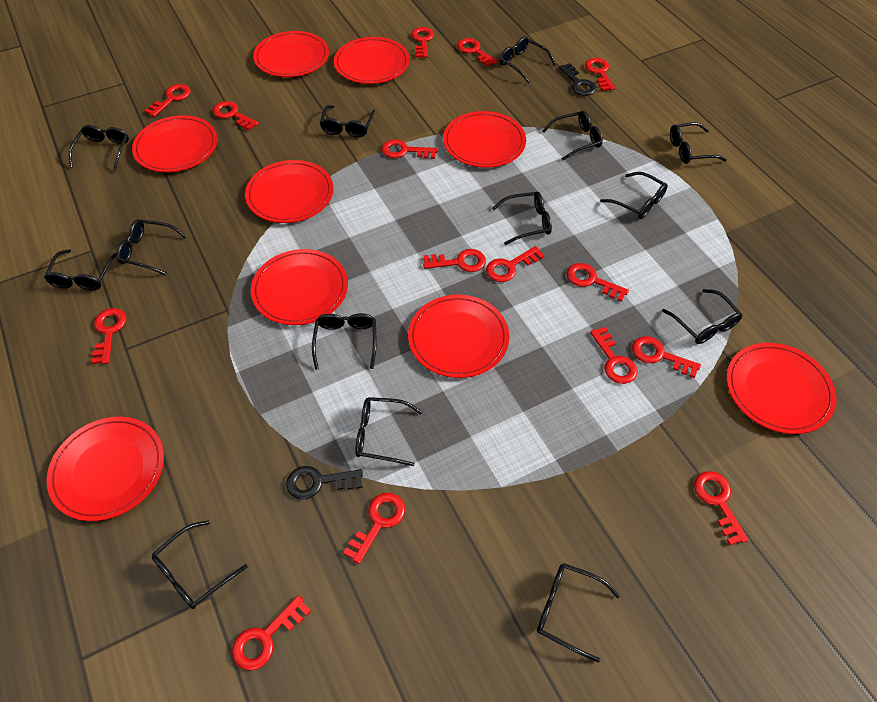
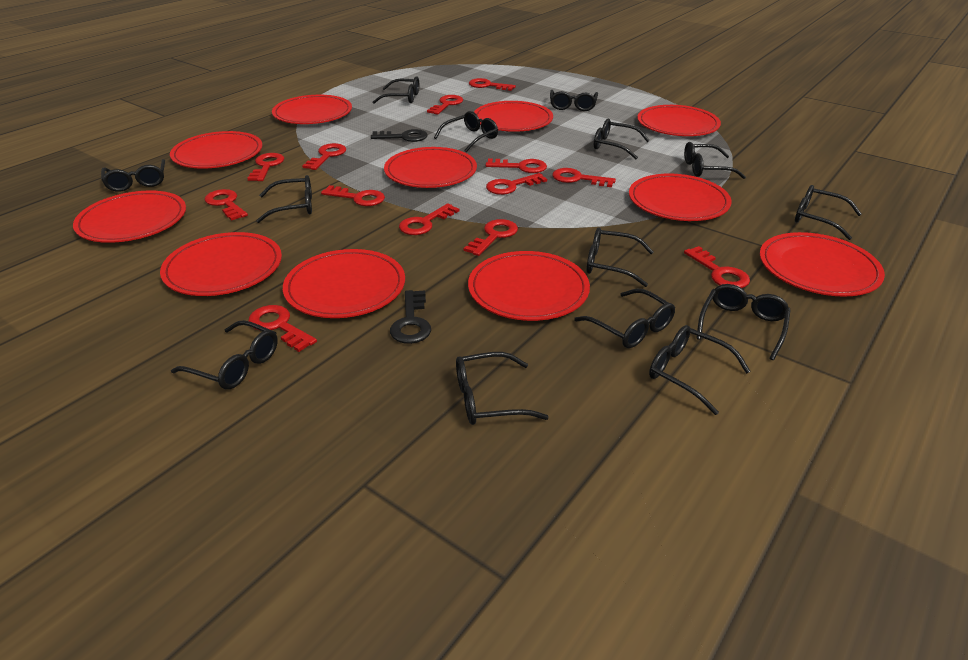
red key: [91,308,126,364] [144,84,190,117] [213,101,259,130] [232,595,311,671] [343,493,405,564] [382,139,438,159] [411,27,434,58] [423,249,486,272] [457,38,498,67] [486,246,544,282] [567,263,629,302] [585,58,615,91] [590,327,638,384] [632,336,701,378] [694,471,749,545] = 15 -> [205,189,248,221] [247,153,284,181] [249,305,317,352] [302,143,346,170] [321,185,385,206] [399,203,459,235] [427,95,463,115] [464,219,518,256] [469,78,516,91] [486,158,547,173] [486,173,547,195] [552,168,616,187] [684,246,750,288] = 13
red plate: [47,417,164,521] [132,115,217,172] [245,160,334,223] [251,249,348,325] [253,31,329,77] [334,37,409,84] [408,295,509,378] [443,111,526,168] [726,343,836,434] = 9 -> [73,191,186,243] [160,232,282,296] [170,131,262,169] [272,95,352,124] [283,249,405,318] [384,147,477,188] [468,251,590,321] [474,101,553,132] [629,174,731,221] [637,105,721,136] [760,232,885,297] = 11

